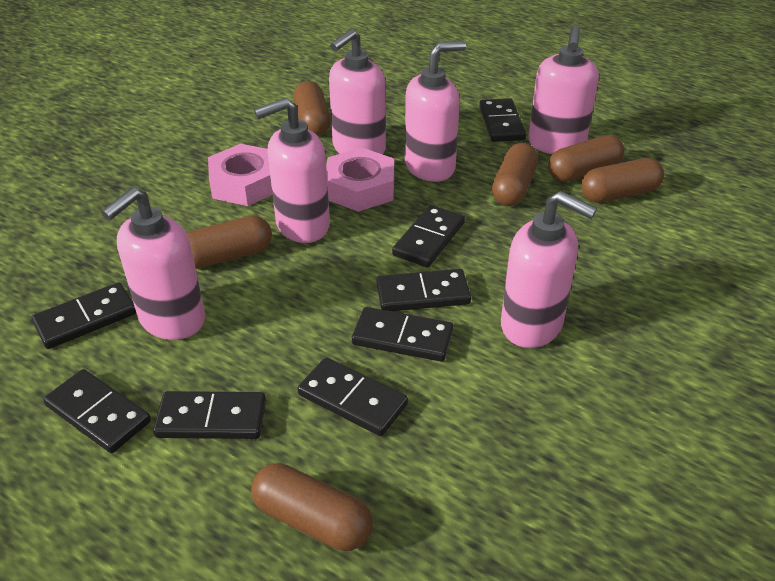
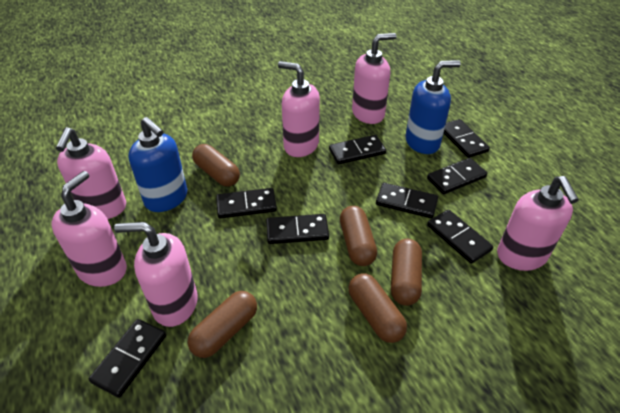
blue soap dispenser: none = 0 -> [128,117,187,212] [406,60,461,154] = 2
brown capsule: [186,216,272,269] [251,463,373,551] [293,81,331,136] [492,143,538,206] [548,135,625,182] [581,158,664,203] = 6 -> [188,291,257,358] [192,144,240,187] [340,206,377,266] [349,273,407,343] [391,239,422,306] = 5
pink nut: [208,144,272,206] [326,148,394,212] = 2 -> none = 0

